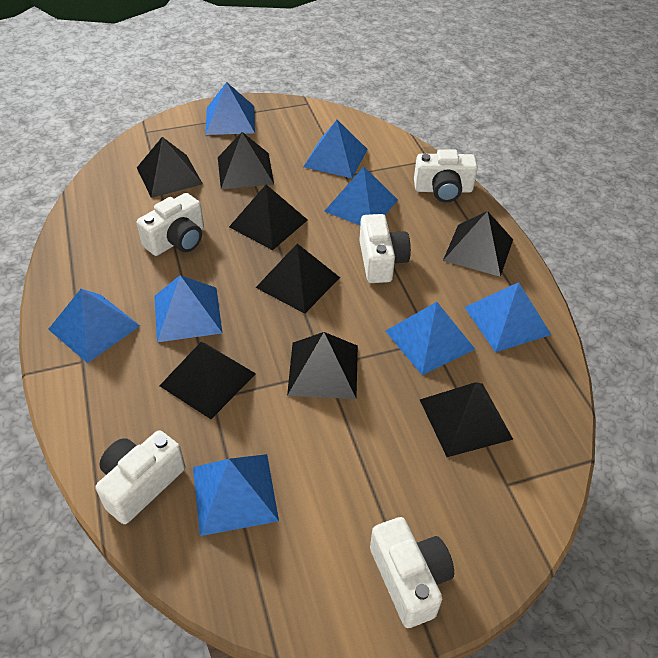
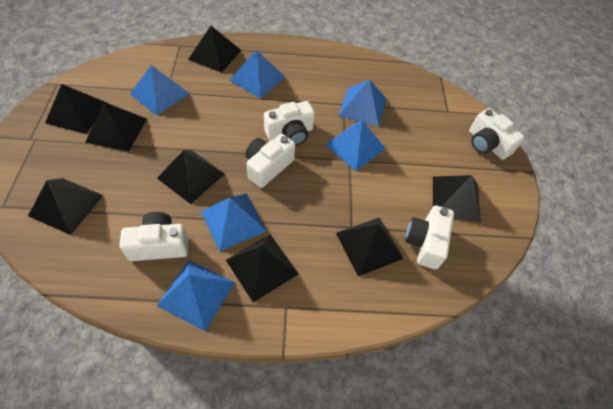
blue pyramid: [48,289,140,363] [154,275,222,342] [193,454,279,536] [205,82,255,135] [303,120,368,178] [324,167,398,225] [385,302,475,375] [464,282,551,352] = 8 -> [130,65,190,115] [157,260,235,331] [201,193,267,252] [229,50,285,99] [325,120,386,171] [338,79,387,127] = 6

